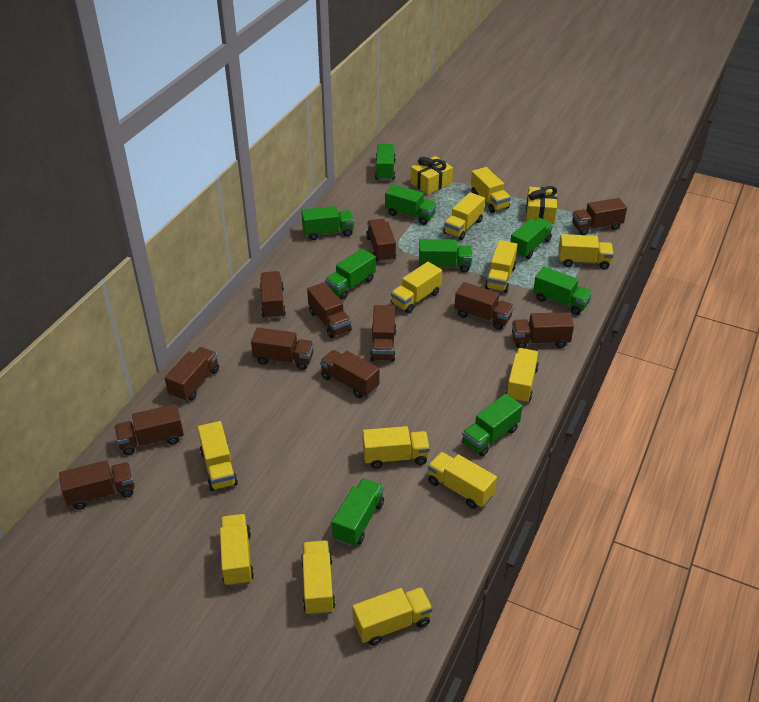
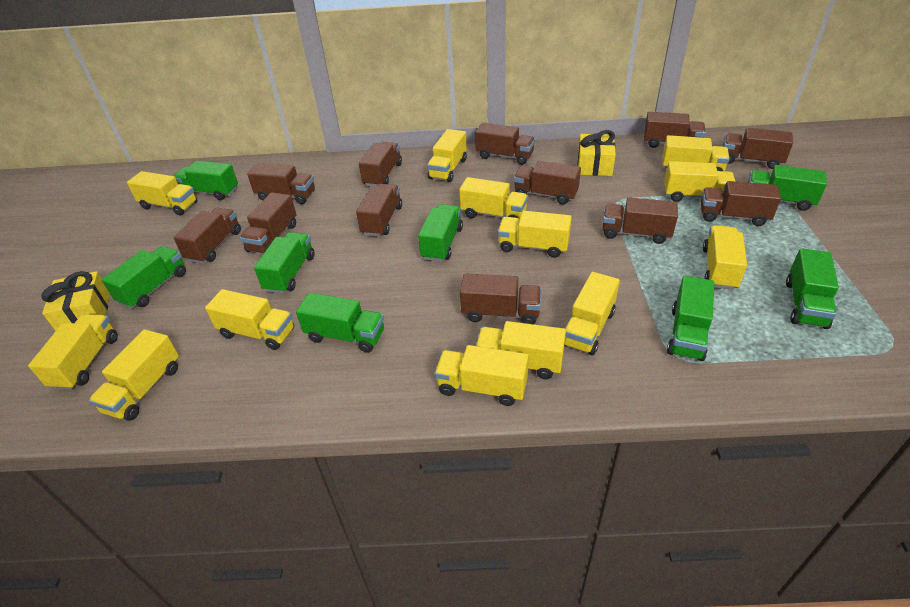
green truck: [301,206,354,240] [325,249,376,299] [332,478,384,547] [375,144,396,181] [385,184,437,225] [419,239,473,272] [462,394,523,456] [510,218,553,259] [533,267,592,315] = 9 -> [102,246,186,309] [174,161,238,200] [254,232,315,294] [296,293,384,353] [418,204,463,262] [667,276,715,361] [748,165,827,211] [786,248,839,329] = 8
yellow truck: [198,421,238,491] [220,514,254,586] [301,540,336,616] [352,587,433,646] [362,426,430,469] [391,262,442,313] [428,452,497,509] [444,192,485,240] [471,167,511,213] [485,240,517,293] [505,348,539,403] [558,234,614,269] = 12 -> [28,314,118,390] [89,329,179,421] [127,171,197,215] [205,289,294,350] [427,129,467,182] [435,345,529,406] [459,177,528,219] [476,321,566,379] [498,211,572,258] [564,272,620,355] [663,135,729,171] [664,161,735,202] [703,225,747,290] = 13

